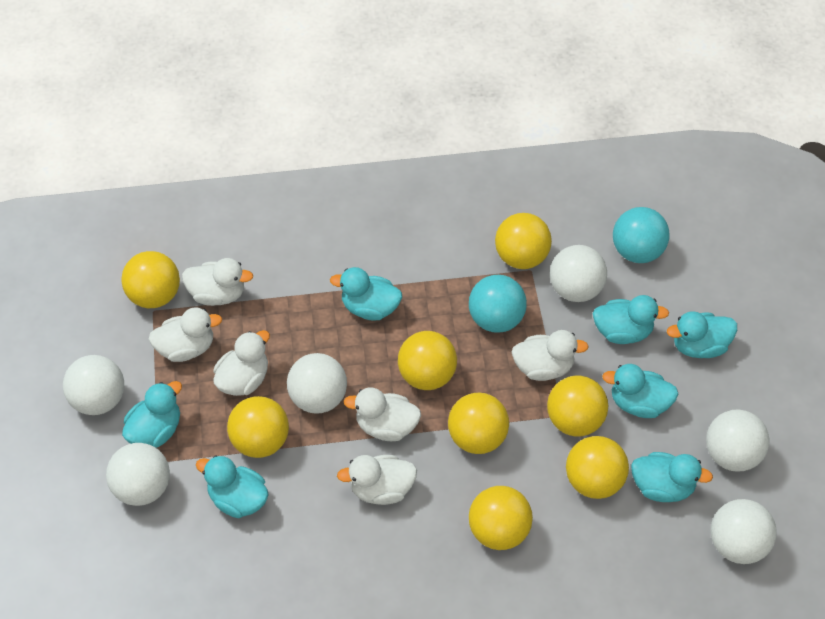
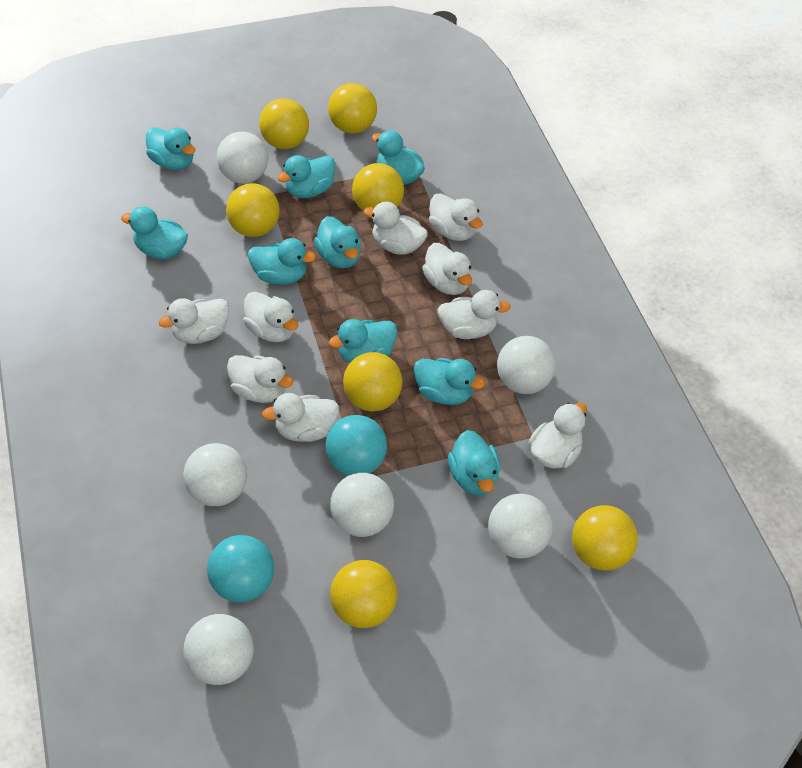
turquoise duck: [122,381,182,448] [196,456,268,518] [330,267,402,321] [593,295,669,344] [602,364,678,418] [631,452,713,502] [667,311,737,358] = 7 -> [121,207,188,259] [146,127,196,170] [248,238,316,285] [277,155,335,198] [314,216,361,268] [329,319,397,363] [372,130,425,185] [414,358,485,405] [448,430,500,495] = 9
white duck: [149,307,222,362] [182,258,253,306] [213,330,270,396] [337,455,417,505] [344,387,421,441] [512,330,589,381] = 6 -> [159,298,229,344] [227,355,293,403] [243,292,298,342] [262,393,339,442] [364,202,428,255] [422,243,472,295] [429,193,483,241] [437,290,511,339] [529,403,587,468] = 9
yellow ball: [121,251,180,308] [227,396,289,458] [398,331,457,390] [448,392,509,454] [469,486,533,550] [495,213,552,269] [547,376,608,436] [566,436,629,499] = 8 -> [226,183,280,237] [259,98,309,149] [328,83,377,134] [330,560,397,628] [343,352,402,411] [352,163,404,211] [572,505,638,571] = 7

